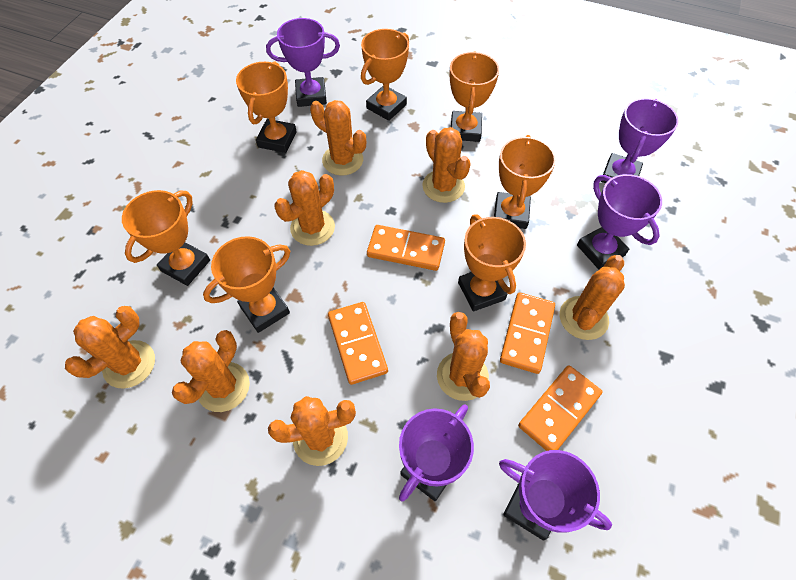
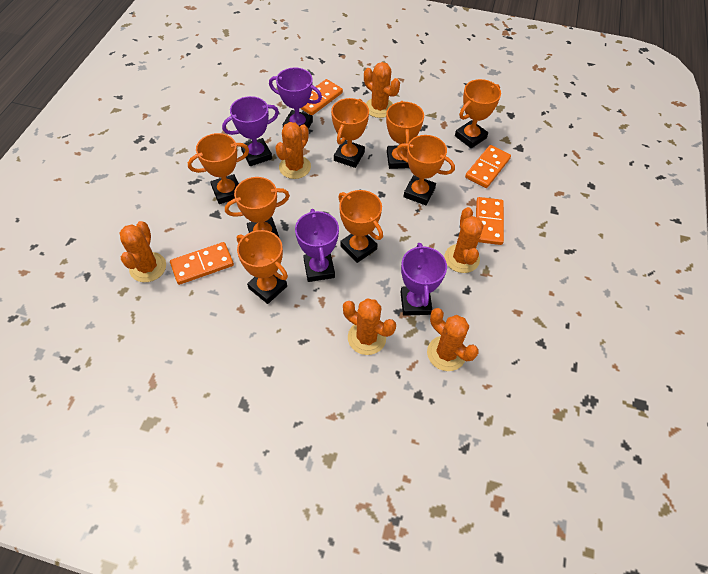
orange cactus: [65,306,155,388] [172,330,250,412] [268,396,356,466] [274,170,335,246] [310,100,366,176] [422,127,471,203] [437,312,490,401] [560,255,625,340] = 8 -> [120,221,166,282] [275,122,311,179] [343,298,396,355] [364,62,400,118] [427,308,479,371] [445,207,484,273] = 6
orange trophy: [122,190,210,286] [203,236,290,333] [236,61,297,153] [361,29,409,121] [449,52,499,142] [458,215,526,311] [494,135,556,229] = 7 -> [188,133,249,204] [225,177,290,237] [237,230,288,304] [331,98,369,168] [338,190,383,263] [386,101,424,169] [396,135,455,205] [455,79,501,149] = 8
purple trophy: [266,18,340,107] [399,404,474,501] [499,450,612,540] [577,174,662,270] [601,98,679,183] = 5 -> [222,96,279,166] [269,67,322,129] [295,209,339,282] [401,243,447,316] = 4

